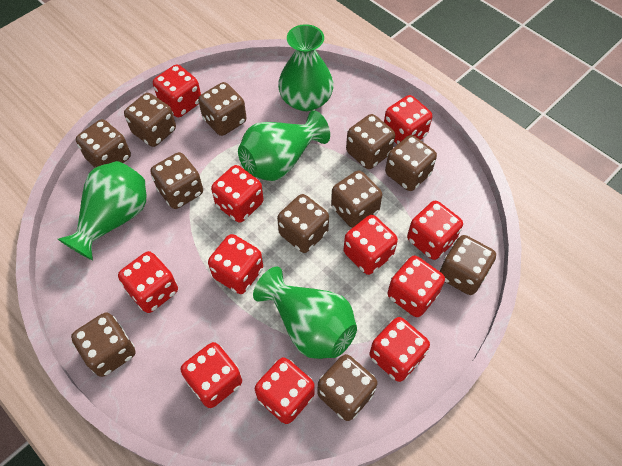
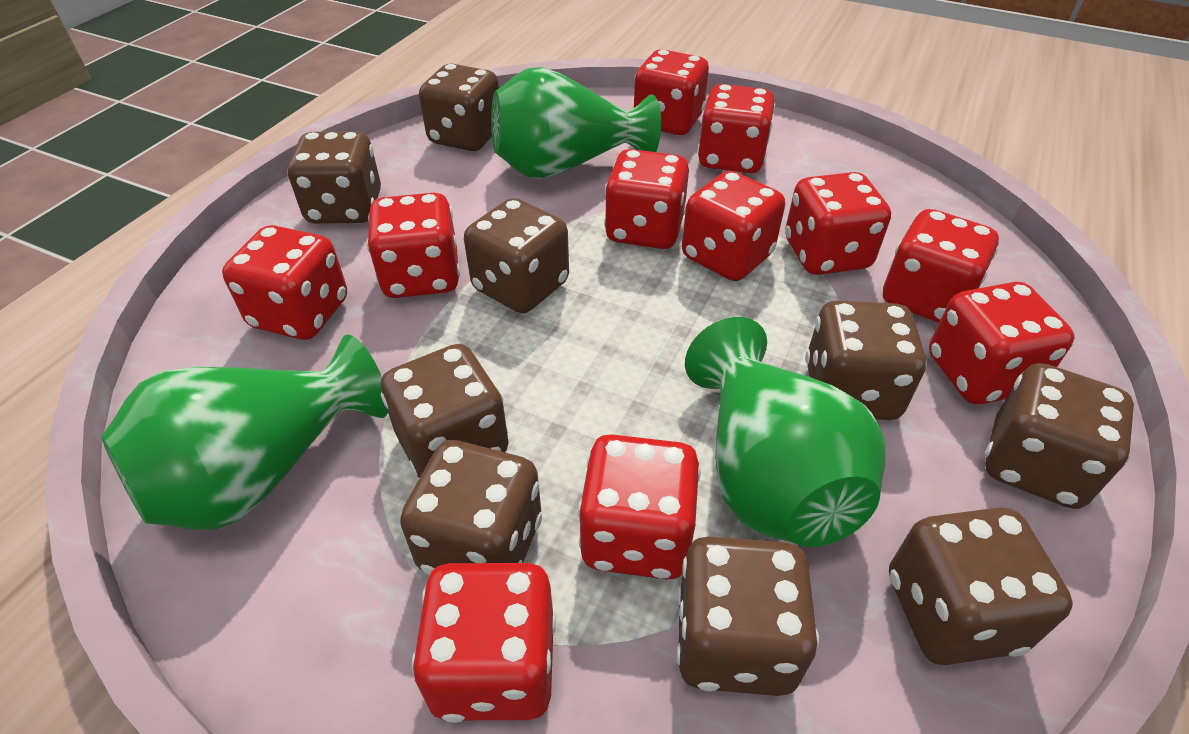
brown dice: [71,313,135,377] [76,119,131,168] [124,93,176,147] [150,152,203,209] [198,82,247,136] [277,194,329,253] [317,354,377,421] [331,171,382,228] [346,114,395,169] [385,135,437,191] [440,235,496,295] = 11 -> [287,131,381,224] [381,344,509,478] [400,440,542,575] [419,64,499,151] [464,198,569,313] [676,536,819,696] [805,300,927,420] [889,507,1073,665] [985,363,1134,509] = 9
green vase: [58,161,146,261] [238,110,330,181] [253,267,357,359] [278,24,334,111] = 4 -> [101,335,388,530] [491,67,661,179] [685,317,885,547] = 3

